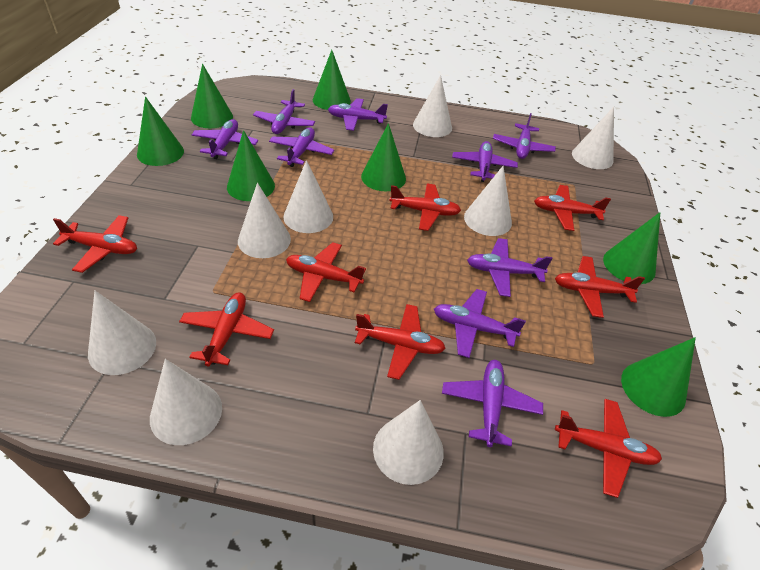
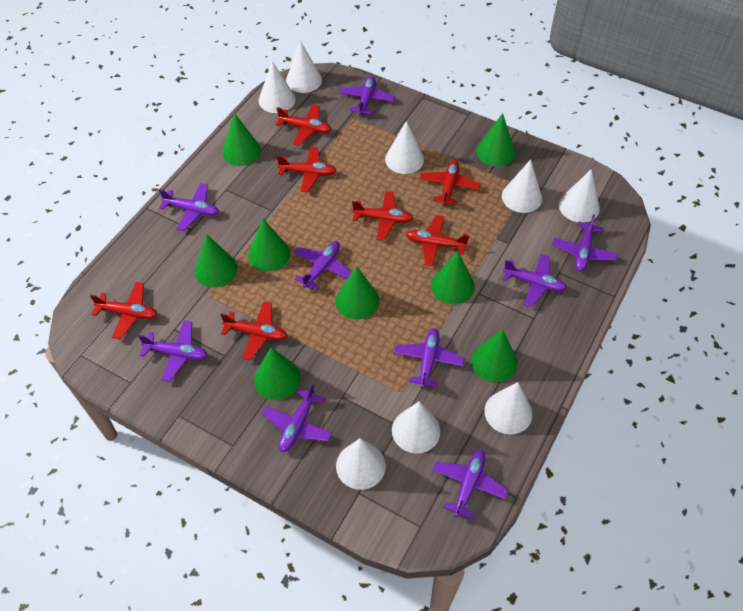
green cone: [137,97,184,166] [191,64,233,128] [227,130,275,201] [313,50,351,110] [361,123,406,191] [603,212,660,284] [621,337,696,417] = 7 -> [195,234,238,288] [222,113,261,166] [248,219,290,272] [254,347,301,400] [336,266,379,319] [431,251,474,304] [471,329,517,382] [476,113,515,166] = 8
red plane: [53,215,137,273] [179,293,274,367] [286,242,366,302] [355,304,446,380] [389,183,461,231] [534,185,611,231] [555,256,645,318] [555,399,662,498] = 8 -> [90,282,158,339] [220,301,287,360] [276,104,331,146] [277,147,337,192] [352,191,413,240] [406,215,469,266] [420,160,481,206] = 7

